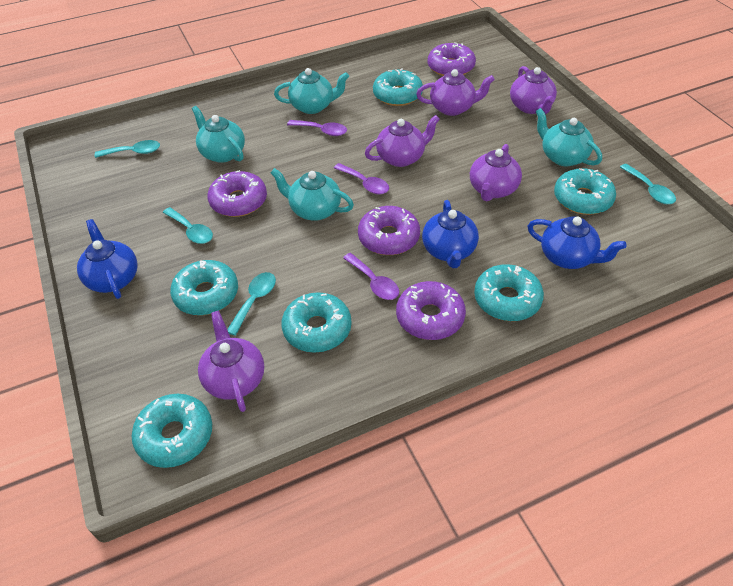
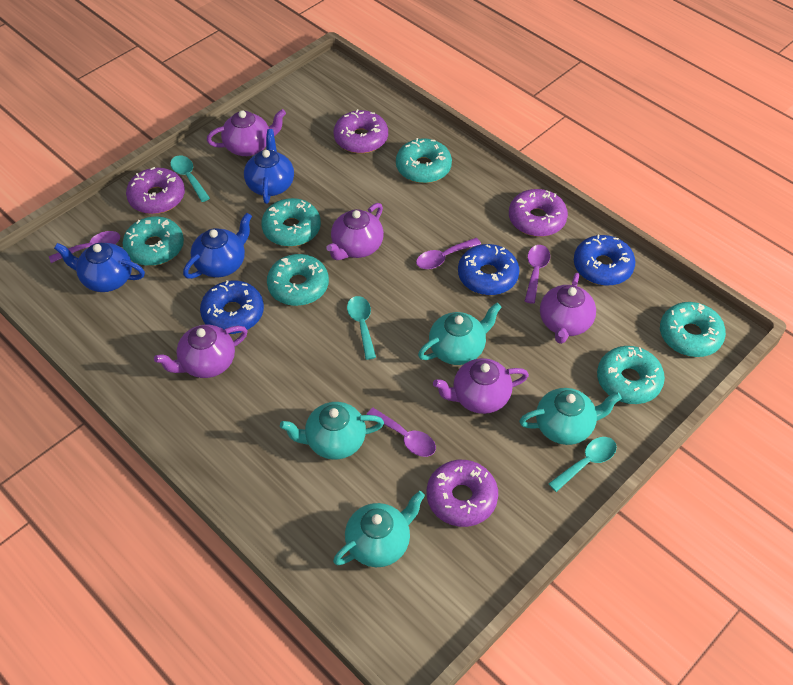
blue donut: none = 0 -> [200,280,264,334] [458,244,519,295] [574,235,635,286] = 3
purple spoon: [287,120,347,136] [334,163,389,194] [343,253,399,300] = 3 -> [49,231,120,263] [366,408,436,457] [416,238,481,269] [525,245,550,304] = 4
turquoise spoon: [95,140,160,158] [163,207,213,244] [227,272,276,336] [620,164,676,204] = 4 -> [170,155,210,202] [347,296,376,360] [548,437,617,492] = 3

